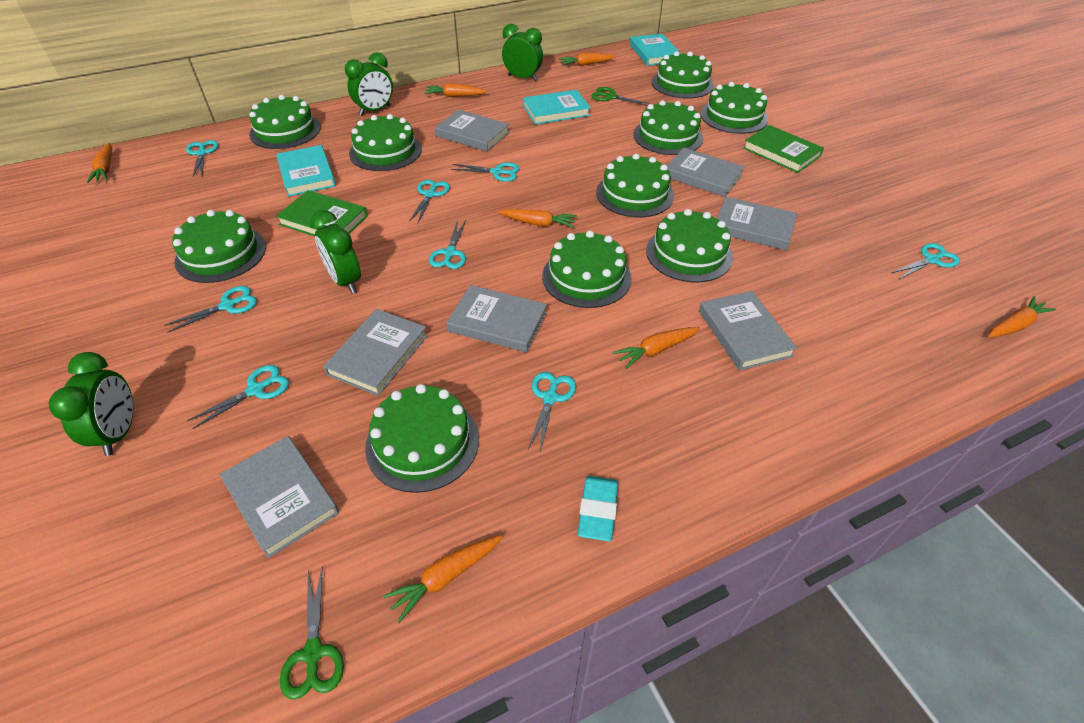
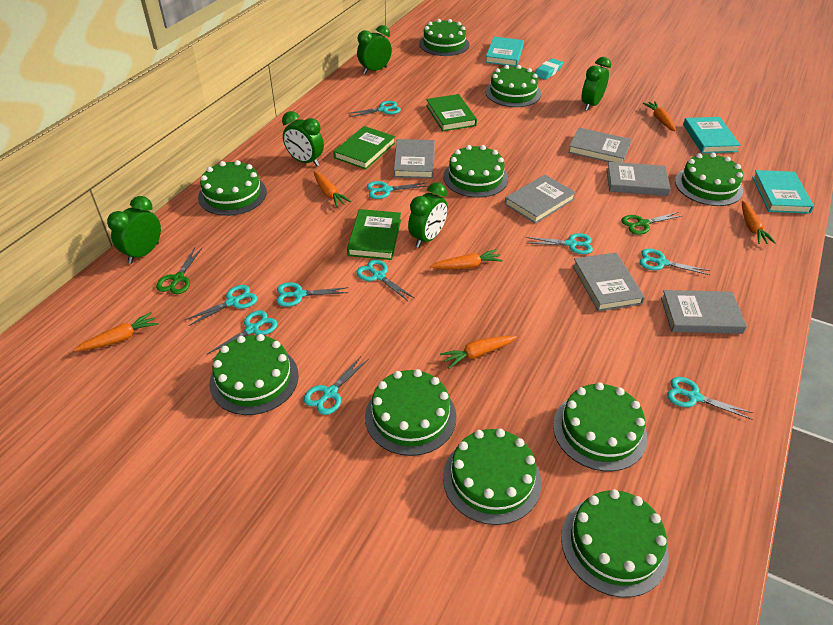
green book: [276,190,368,236] [743,125,824,173] = 2 -> [333,126,395,169] [347,209,401,260] [426,94,477,131] = 3
green clock: [49,352,133,456] [310,210,361,294] [345,52,393,116] [502,24,543,81] = 4 -> [107,196,161,264] [282,111,324,166] [357,25,392,74] [408,182,448,248] [581,57,611,111] = 5
grey book: [220,436,339,558] [323,309,428,396] [435,109,509,152] [446,285,547,352] [667,148,745,197] [699,291,797,370] [717,197,797,250] = 7 -> [394,139,435,179] [505,175,576,224] [568,127,631,163] [572,252,645,311] [606,162,671,196] [661,290,747,334] = 6
orange carrot: [87,143,112,183] [383,535,502,623] [424,83,487,97] [498,209,577,228] [559,52,616,66] [613,327,700,369] [988,296,1056,338] = 7 -> [74,312,158,351] [314,171,351,207] [430,249,503,269] [440,336,517,368] [643,101,676,132] [742,201,776,244] = 6
turquoise scissors: [164,286,257,332] [186,140,219,176] [187,365,289,429] [409,180,450,223] [429,220,466,269] [451,162,520,182] [528,372,576,451] [892,243,960,280] = 8 -> [185,285,257,326] [207,310,278,360] [276,282,349,307] [304,356,368,415] [347,101,401,117] [356,259,414,301] [367,181,428,199] [526,233,593,254] [640,249,710,275] [667,377,753,420] = 10

